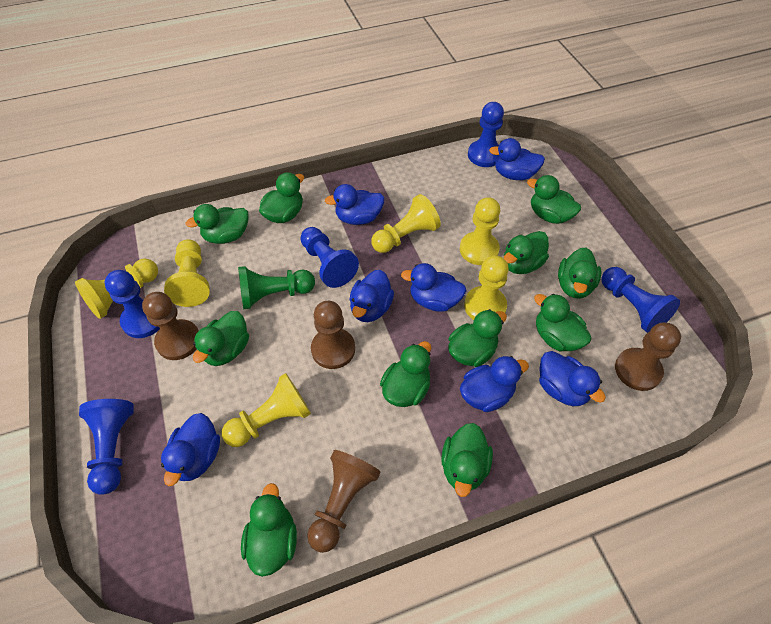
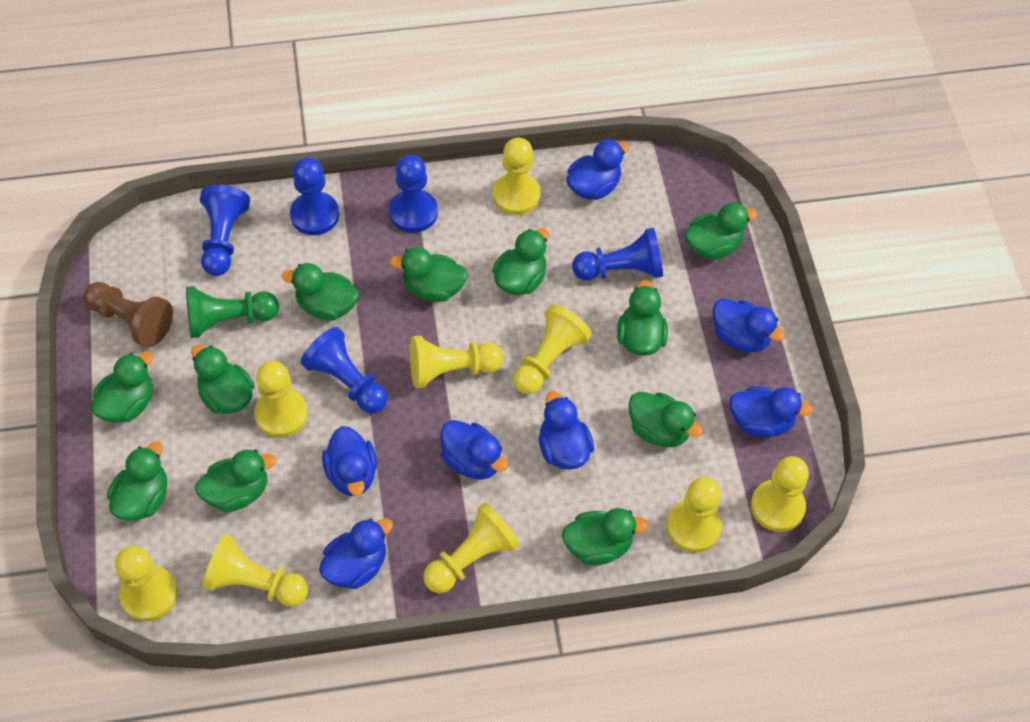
brown pawn: [142,292,199,360] [307,450,381,553] [311,301,355,369] [615,322,681,391] = 4 -> [83,282,173,347] = 1
yellow pawn: [75,259,158,319] [164,239,210,307] [222,373,311,447] [371,194,441,253] [460,197,500,265] [464,256,509,320] = 6 -> [115,546,178,622] [203,534,309,607] [254,361,308,438] [410,336,504,388] [423,503,520,593] [493,138,541,215] [513,305,592,395] [666,477,722,553] [751,456,809,532] = 9

